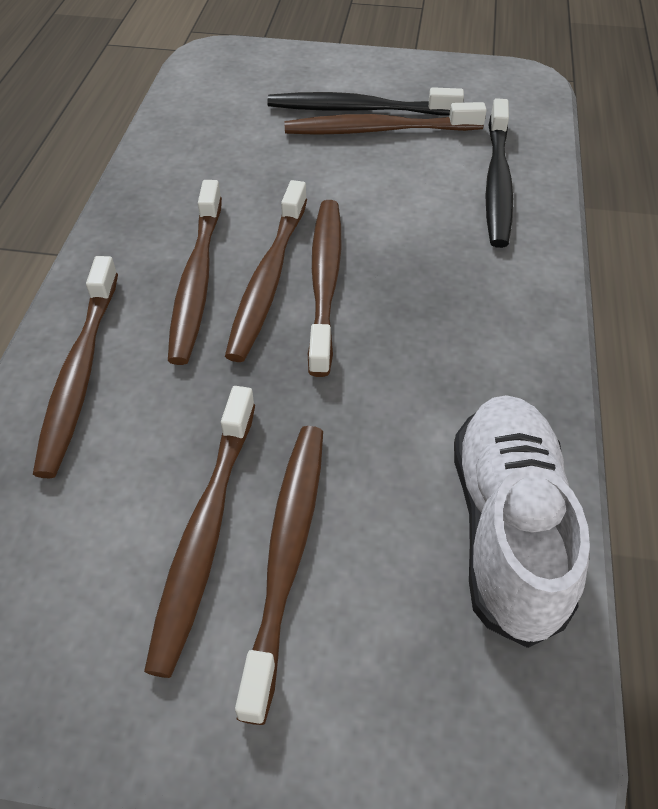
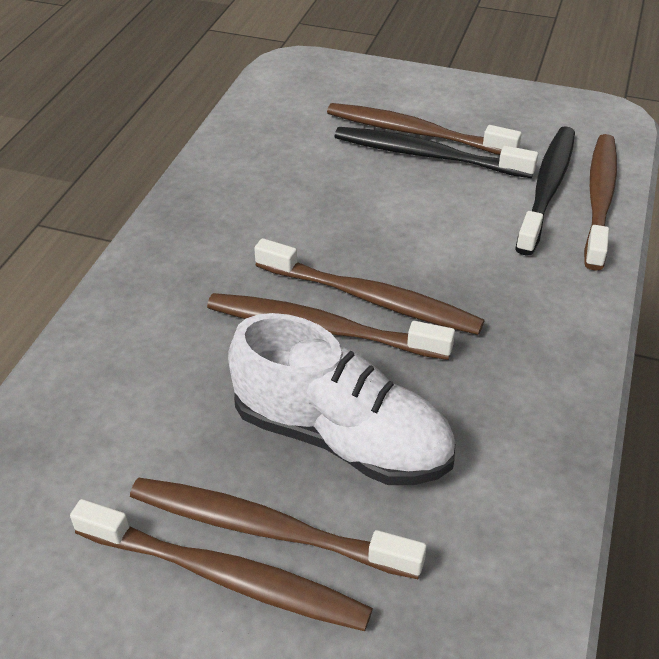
brown toothbrush: [33,256,118,478] [144,386,255,678] [168,180,222,365] [225,180,307,362] [235,426,323,725] [284,102,487,135] [308,200,341,377] = 7 -> [70,499,373,631] [130,478,427,579] [207,293,455,360] [254,238,484,335] [327,103,522,155] [584,134,617,271] = 6

